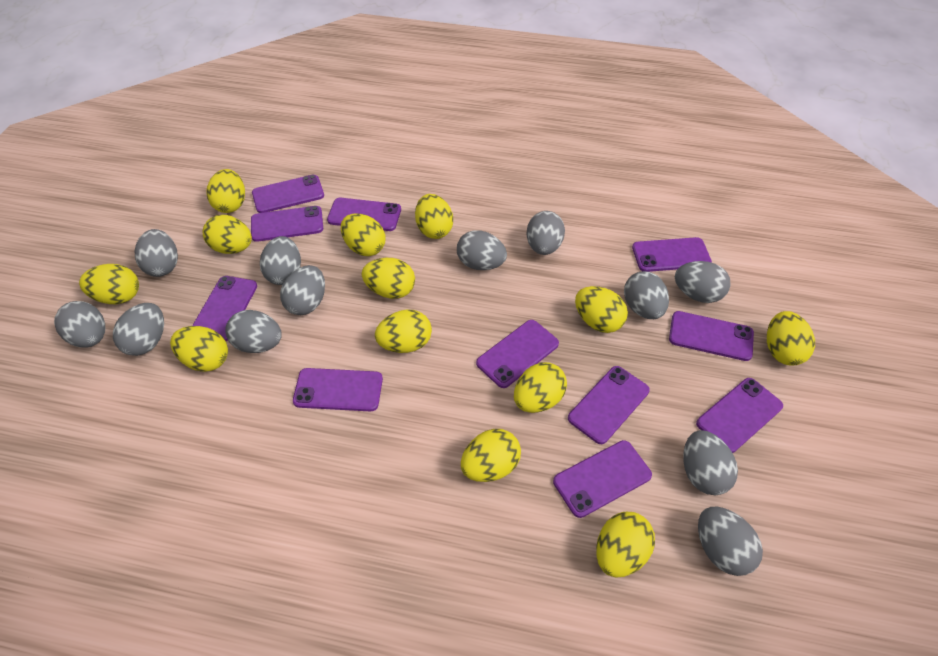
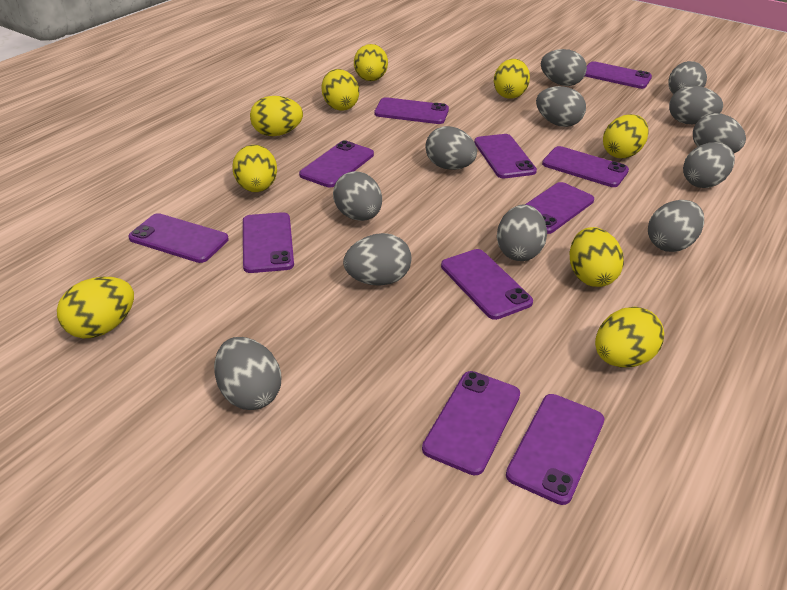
yellow egg: [79,264,139,304] [170,326,228,372] [203,215,252,254] [207,169,245,213] [341,213,386,256] [362,258,415,299] [375,309,432,353] [415,194,453,239] [461,429,521,482] [514,362,567,413] [575,286,628,333] [596,512,655,577] [767,311,815,365] = 13 -> [57,277,134,338] [232,145,277,192] [250,96,303,136] [322,69,359,111] [354,44,388,81] [494,59,530,99] [569,227,624,287] [595,307,664,367] [603,114,649,158] = 9

